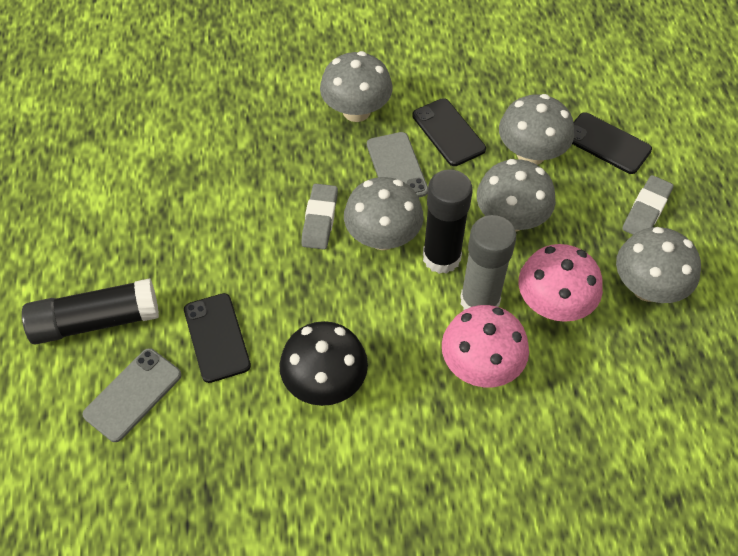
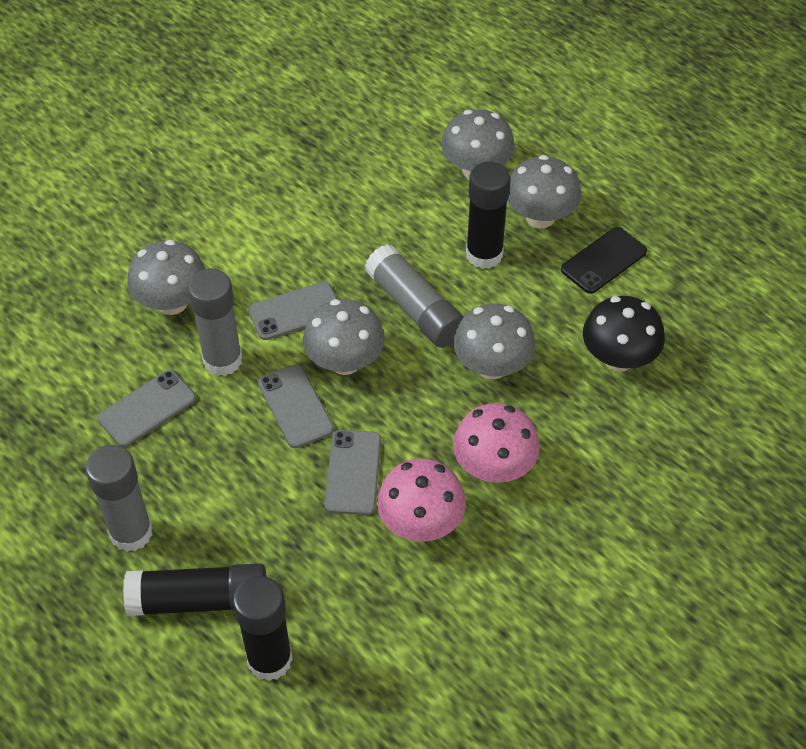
black glue stick: [22,278,159,344] [423,169,473,274] = 2 -> [123,563,267,616] [233,576,293,681] [466,162,510,269] = 3
black phone: [184,293,251,383] [412,98,486,166] [572,112,652,174] = 3 -> [561,227,647,294] = 1
grey eraser: [301,184,338,250] [622,175,674,235] = 2 -> none = 0
grey glue stick: [460,215,516,310] = 1 -> [85,445,153,552] [188,269,243,376] [365,244,464,348] = 3
grey phone: [82,348,181,442] [367,132,428,198] = 2 -> [98,370,196,447] [248,282,337,340] [258,364,334,448] [324,430,381,515] = 4

